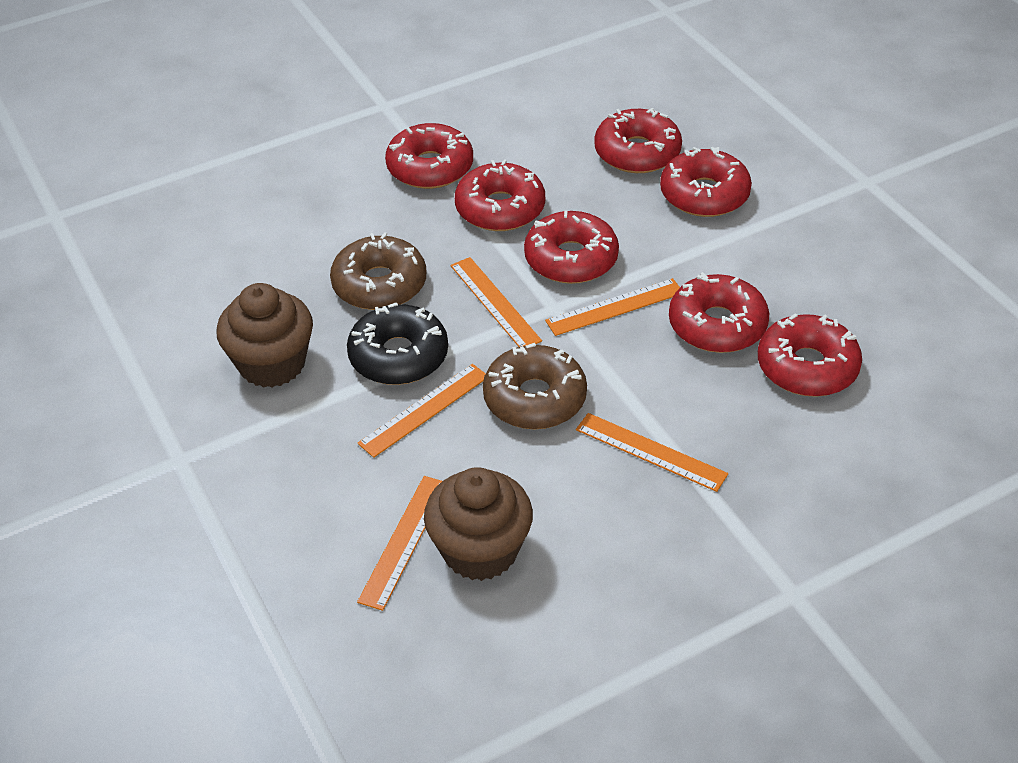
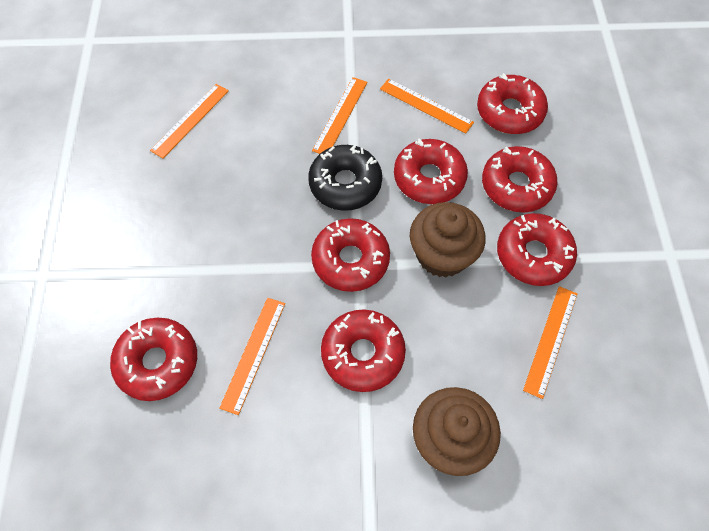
brown donut: [330,232,427,310] [483,343,587,429] = 2 -> none = 0

